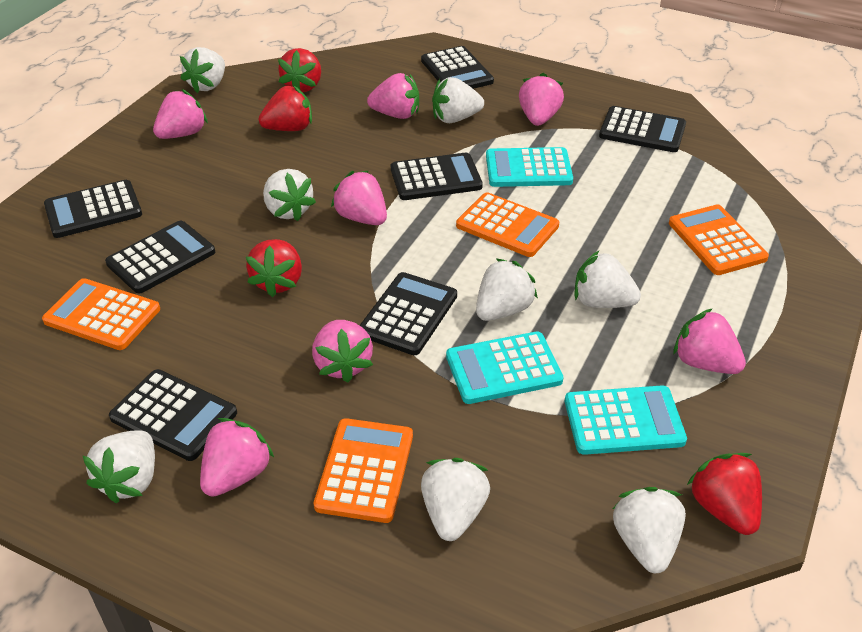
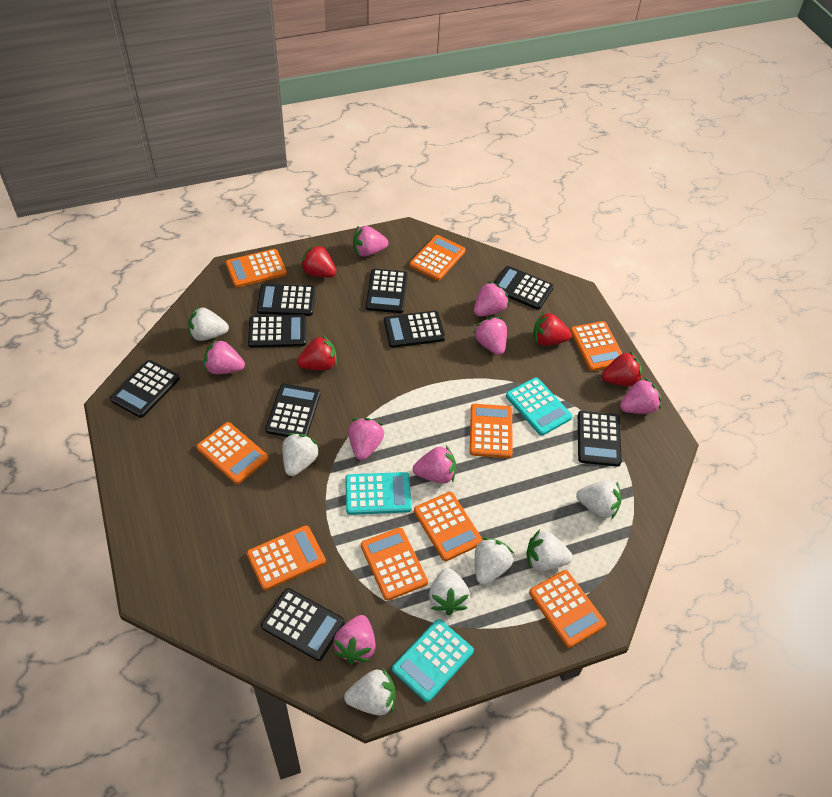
black calculator: [44,180,142,238] [105,221,215,293] [109,369,237,461] [359,272,457,355] [391,153,483,200] [421,46,494,89] [599,106,686,152] = 7 -> [110,360,180,418] [248,315,306,348] [257,284,316,316] [261,588,345,661] [265,384,320,437] [366,269,408,313] [384,311,445,348] [494,266,554,310] [578,411,622,467] = 9
orange calculator: [42,278,160,350] [314,418,413,523] [456,192,559,257] [669,204,769,275] = 4 -> [196,422,269,484] [226,249,287,288] [247,525,326,590] [361,528,428,601] [409,235,466,281] [414,492,483,561] [470,404,513,458] [529,570,606,648] [570,321,623,371] = 9
pink strawberry: [153,89,208,139] [200,418,274,497] [312,320,373,383] [331,170,387,225] [367,73,419,119] [519,73,564,126] [673,308,746,374] = 7 -> [204,339,245,374] [334,615,376,664] [348,418,384,460] [353,225,388,257] [413,445,456,483] [474,281,509,317] [474,317,507,355] [620,378,661,414] = 8
white strawberry: [83,430,155,503] [180,47,225,93] [263,169,316,221] [421,458,490,541] [432,77,484,123] [476,258,538,321] [574,251,641,308] [613,487,686,573] = 8 -> [188,307,229,341] [282,433,320,476] [344,669,395,716] [429,568,470,615] [475,537,514,585] [526,530,573,571] [576,480,622,520] = 7

